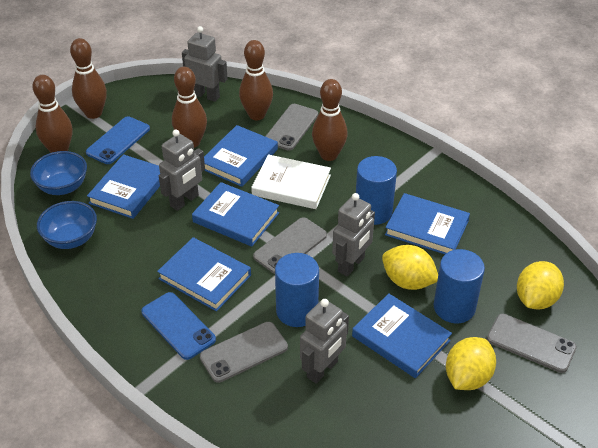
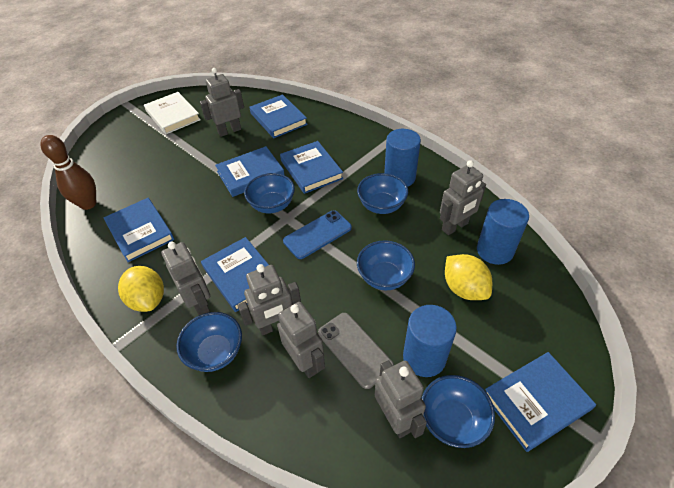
blue bowl: [30,151,87,195] [37,201,97,249] = 2 -> [176,312,242,372] [244,173,295,213] [357,173,408,214] [357,240,415,290] [422,375,495,448] = 5
blue phone: [86,116,150,164] [141,292,216,360] = 2 -> [283,210,352,259] = 1
brown bowling pin: [33,75,72,153] [70,38,107,119] [172,67,207,148] [239,40,273,120] [312,79,348,161] = 5 -> [40,135,96,210] = 1
grey phone: [200,322,288,383] [253,217,327,274] [265,104,318,151] [487,314,577,373] = 4 -> [318,313,394,389] = 1
grey robot: [159,129,205,211] [182,26,228,102] [300,299,349,384] [332,193,375,276] = 4 -> [161,242,210,315] [200,68,244,137] [237,264,301,336] [277,302,325,378] [375,360,427,438] [440,160,486,235] = 6
yellow lemon: [382,245,438,290] [446,337,496,390] [517,261,564,310] = 3 -> [118,266,164,312] [445,254,492,300] = 2

